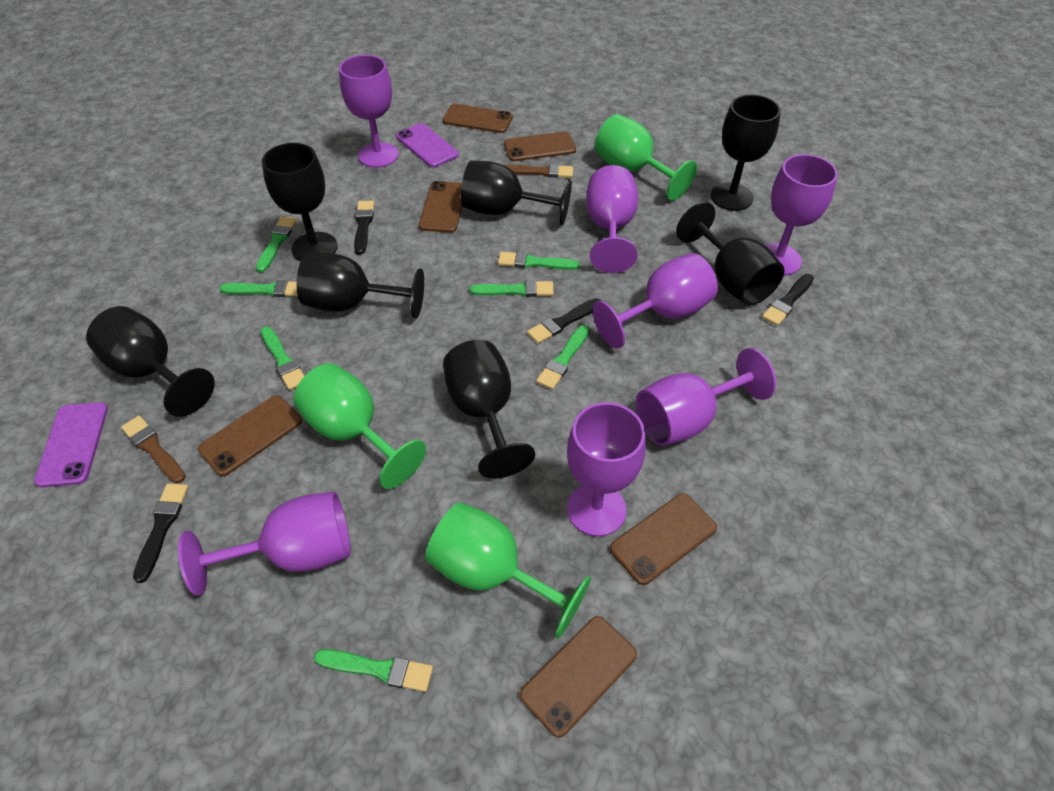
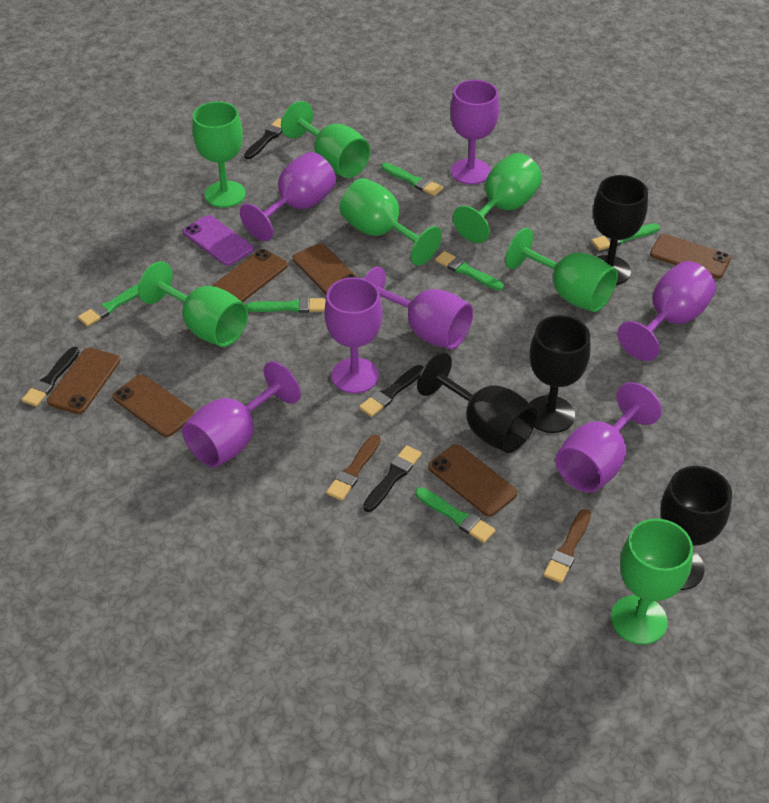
black goblet: [86,306,215,417] [262,143,338,262] [297,253,424,318] [443,340,535,479] [461,161,572,226] [676,202,785,305] [711,94,781,211] = 7 -> [417,352,537,453] [530,315,590,433] [593,175,648,285] [661,466,732,590] = 4
green brush: [219,280,298,297] [256,216,297,273] [261,326,304,390] [314,649,433,692] [470,280,554,297] [498,252,580,270] [536,325,589,390] = 7 -> [78,284,139,327] [246,297,326,313] [382,163,443,196] [415,487,496,543] [435,251,504,291] [591,223,660,251] = 6
green goblet: [293,363,426,489] [425,502,591,639] [595,114,697,201] = 3 -> [138,261,248,347] [192,101,246,208] [281,101,370,178] [340,178,442,266] [453,153,542,243] [505,228,618,312] [611,519,693,645] = 7
purple phone: [34,402,108,487] [396,123,459,168] = 2 -> [183,215,254,266] = 1

